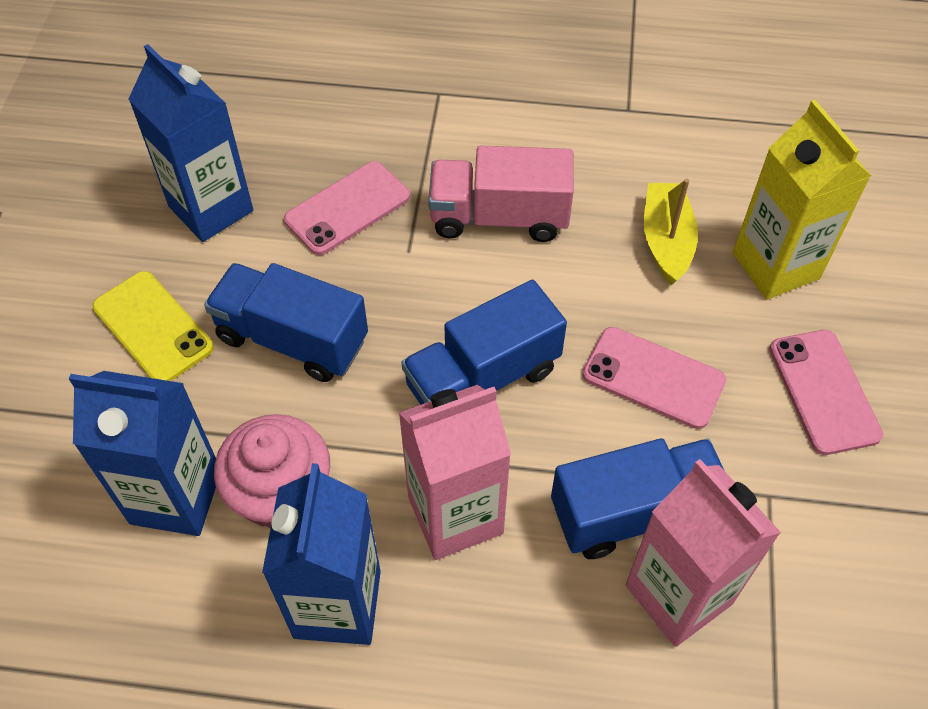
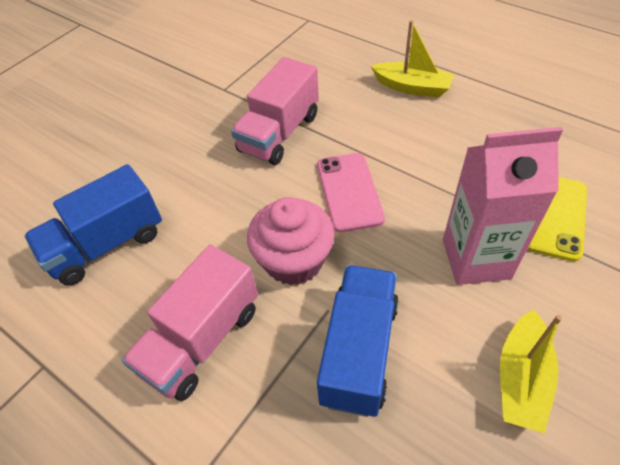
blue carton: [69,371,216,536] [129,44,253,242] [262,463,381,645] = 3 -> none = 0
blue truck: [204,263,368,382] [401,280,567,405] [551,438,725,559] = 3 -> [24,164,162,286] [317,265,399,417] = 2
pink carton: [399,385,511,560] [626,459,781,647] = 2 -> [443,127,563,285] = 1
pink phone: [284,161,410,255] [582,327,726,429] [770,330,883,455] = 3 -> [317,153,385,232] = 1
pink truck: [428,146,574,242] = 1 -> [122,245,258,401] [231,57,319,165] = 2
yellow boat: [644,178,698,285] = 1 -> [371,20,454,98] [500,310,562,433] = 2
yellow carton: [733,100,871,299] = 1 -> none = 0

